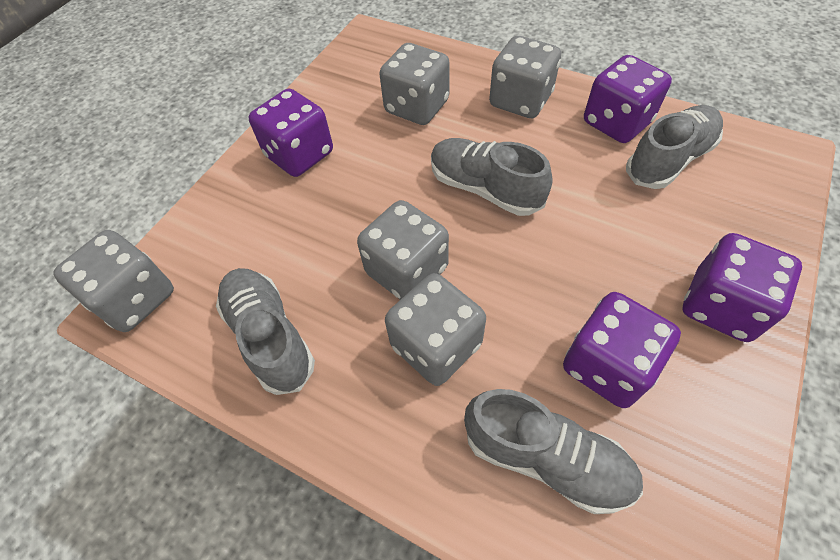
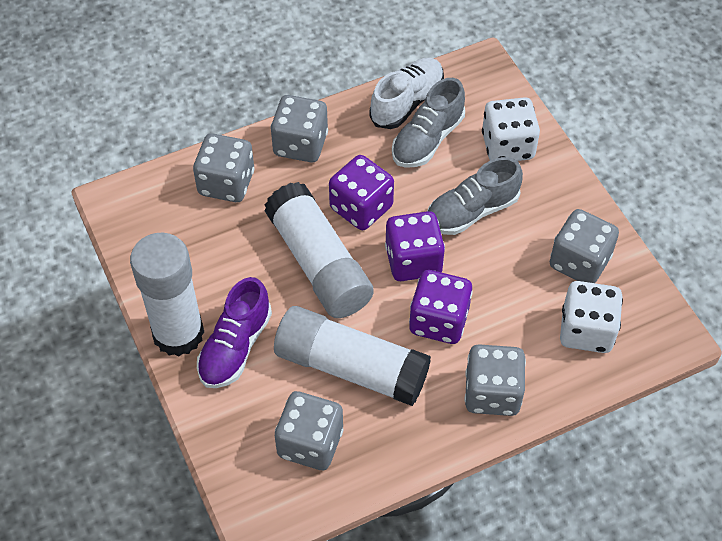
grey shoe: [216,268,315,395] [431,138,552,216] [464,389,643,514] [626,105,723,189] = 4 -> [392,78,465,168] [427,157,523,235] = 2
purple dice: [249,88,333,177] [563,292,681,408] [584,55,672,143] [682,233,802,342] = 4 -> [329,155,394,230] [385,211,445,281] [409,270,473,344] = 3
purple shoe: none = 0 -> [197,277,272,388] = 1
white dice: none = 0 -> [482,97,540,161] [560,281,623,353] = 2
white glue stick: none = 0 -> [130,232,204,356] [265,182,374,318] [274,306,431,406] = 3
white shoe: none = 0 -> [369,58,444,129] = 1

